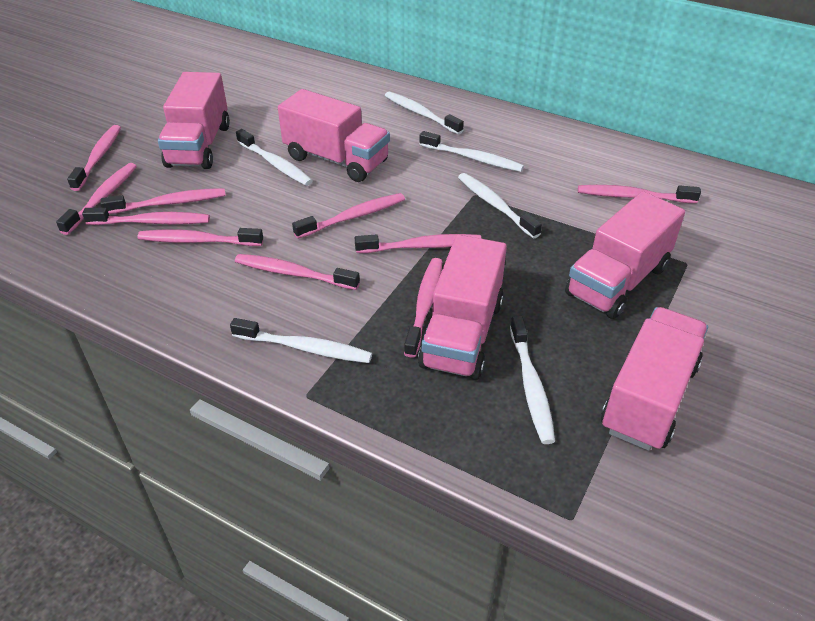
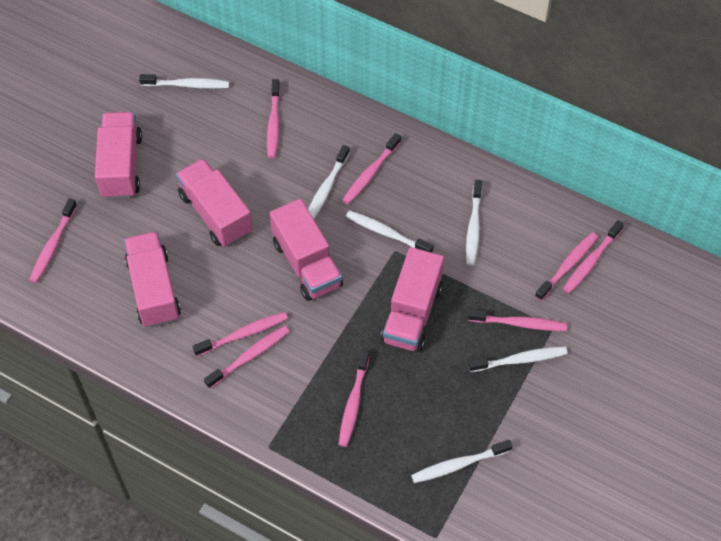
pink toothbrush: [56,163,137,235] [67,125,121,191] [82,208,210,225] [100,188,226,214] [137,228,263,246] [235,254,360,290] [292,193,405,239] [355,234,482,253] [404,258,442,358] [578,185,701,203] = 10 -> [30,198,77,283] [193,312,288,356] [204,326,290,389] [267,79,280,159] [339,350,370,447] [342,133,401,204] [468,309,567,331] [535,232,598,301] [563,220,624,294] = 9

